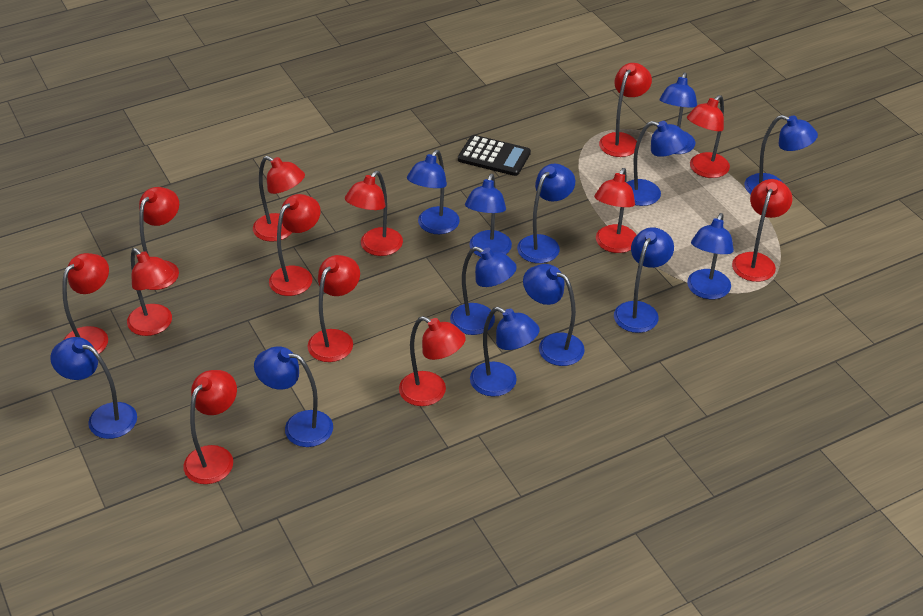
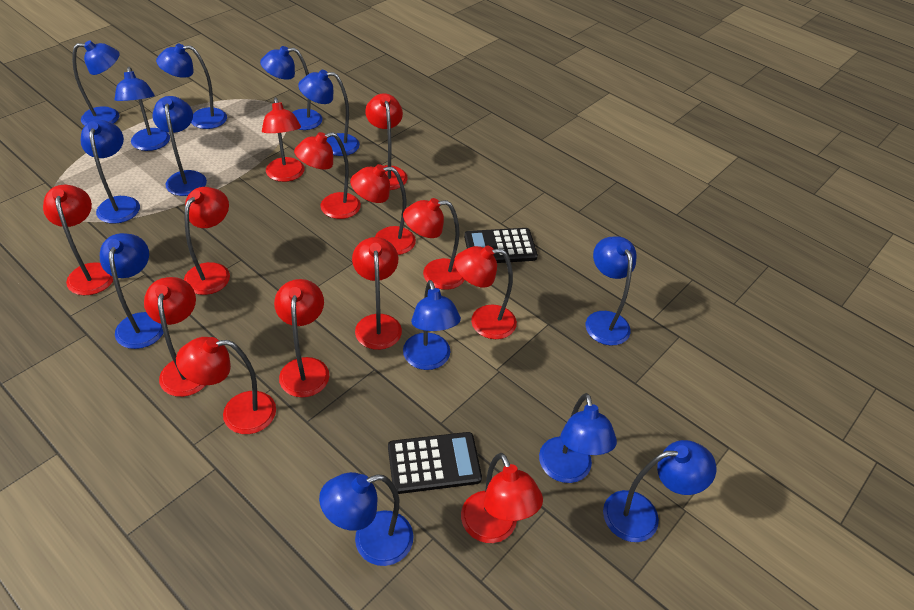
black calculator: [458,135,531,176] = 1 -> [388,432,482,494] [464,228,538,263] = 2

